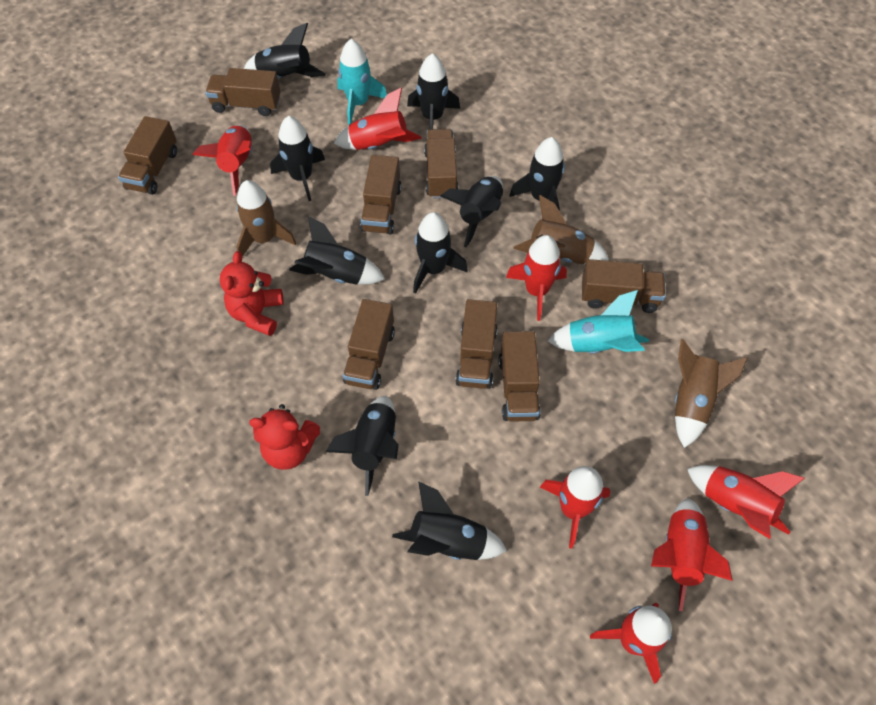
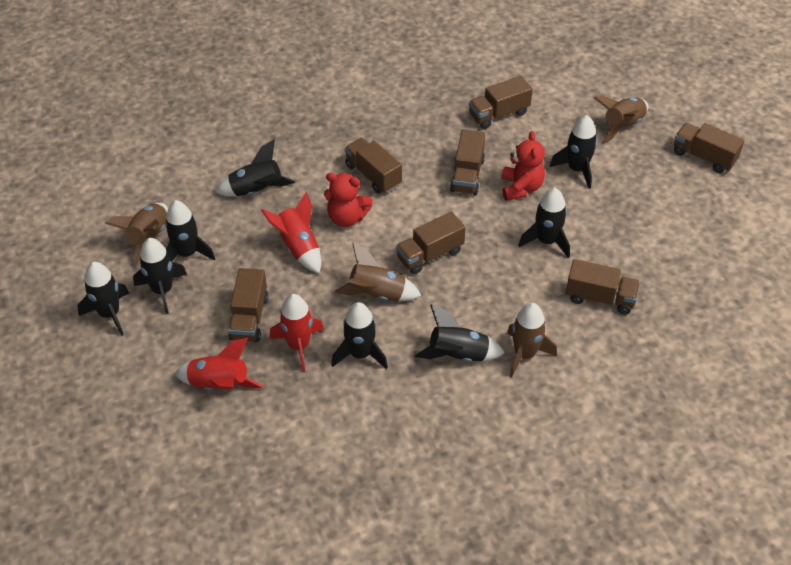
black rocket: [244,23,326,78] [270,116,325,201] [289,216,385,285] [326,396,399,496] [392,481,507,560] [407,53,460,129] [413,212,468,294] [440,176,503,247] [509,137,565,211] = 9 -> [77,262,129,336] [133,238,187,314] [165,200,215,262] [216,140,295,196] [331,302,388,369] [415,305,505,362] [518,188,570,258] [549,115,597,189] = 8
brown rocket: [236,180,297,257] [513,195,609,265] [675,339,748,448] = 3 -> [105,203,168,266] [335,243,422,301] [507,303,557,378] [593,95,648,144] = 4
brown truck: [118,116,177,195] [205,68,281,116] [343,299,395,390] [360,155,402,234] [424,129,458,199] [455,299,498,389] [498,331,541,422] [582,259,666,313] = 8 -> [228,268,268,342] [345,138,402,194] [396,212,466,274] [450,129,485,195] [469,76,533,129] [566,259,640,315] [674,123,744,173] = 7
red rocket: [193,125,252,196] [334,88,422,150] [506,235,567,321] [540,466,610,549] [590,603,672,684] [651,498,733,611] [687,465,805,539] = 7 -> [175,338,263,390] [261,192,321,273] [269,294,324,371] = 3
turquoise rocket: [337,39,387,125] [548,290,649,354] = 2 -> none = 0

